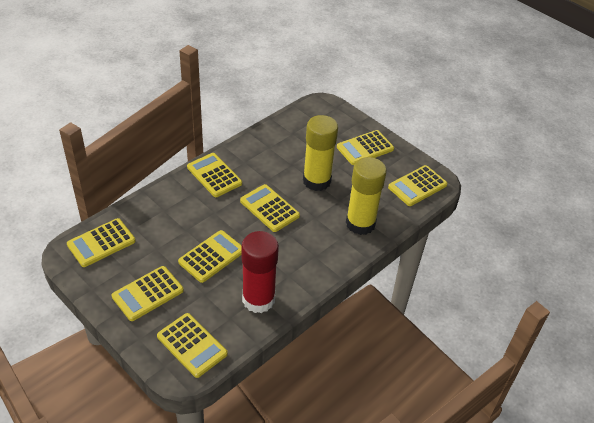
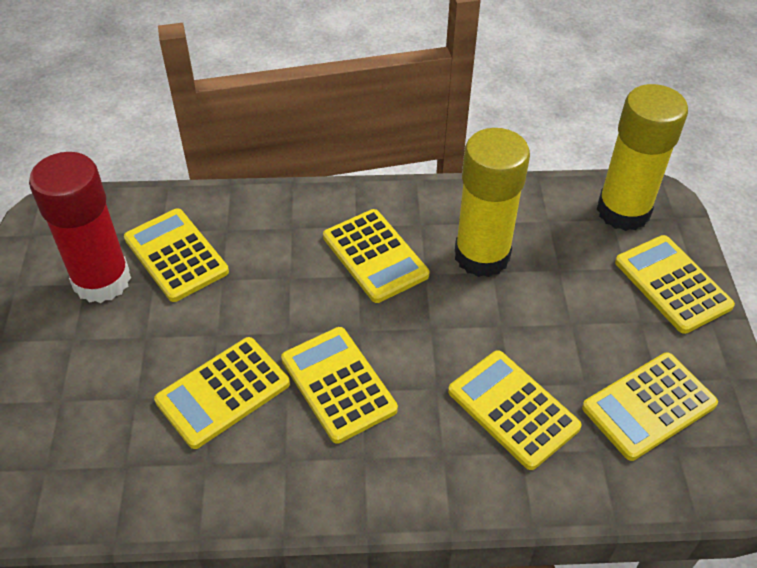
yellow calculator: [67,218,136,267] [112,266,184,321] [157,313,228,378] [178,230,242,283] [187,153,242,197] [240,184,300,232] [337,130,394,165] [388,165,448,206] = 8 -> [124,208,229,302] [154,337,290,449] [281,327,398,444] [323,209,429,303] [448,350,582,470] [582,352,718,461] [615,235,735,334] = 7

